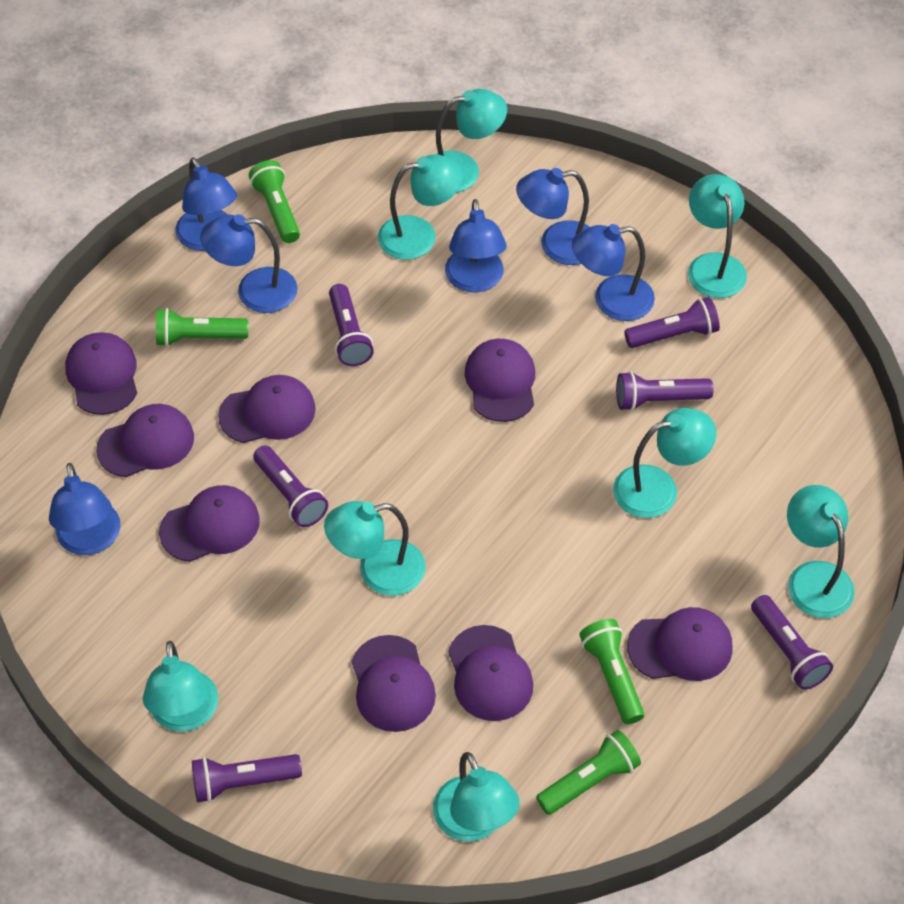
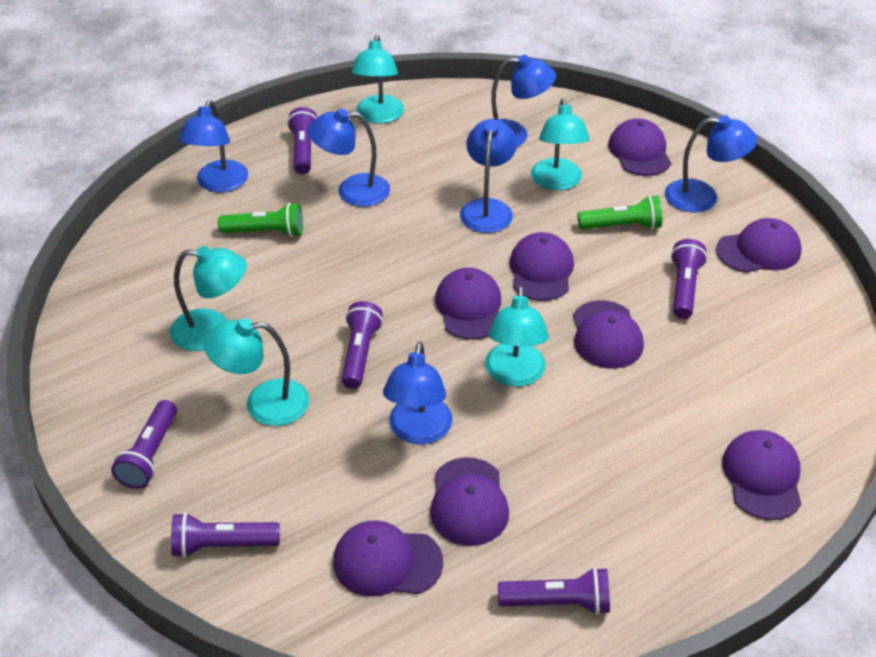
green flashlight: [156,308,248,347] [249,160,300,243] [536,730,641,815] [579,619,644,724] = 4 -> [218,203,303,237] [578,195,662,230] = 2
turquoise lamp: [143,641,218,732] [324,501,426,596] [378,154,463,260] [433,752,520,841] [436,89,507,193] [613,408,716,518] [688,174,747,298] [787,485,855,618] = 8 -> [169,246,247,351] [204,318,310,426] [351,35,404,124] [485,286,549,387] [531,98,590,190] = 5

